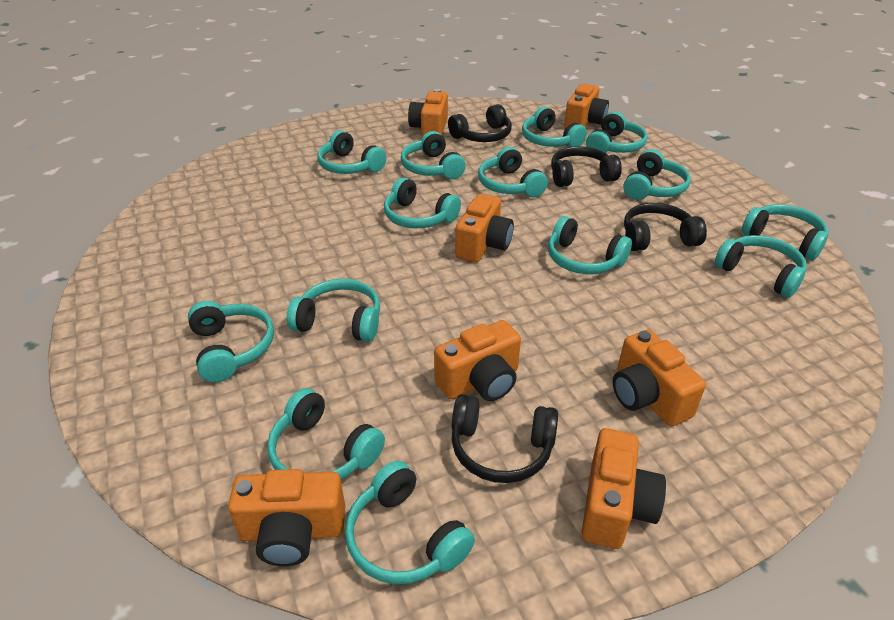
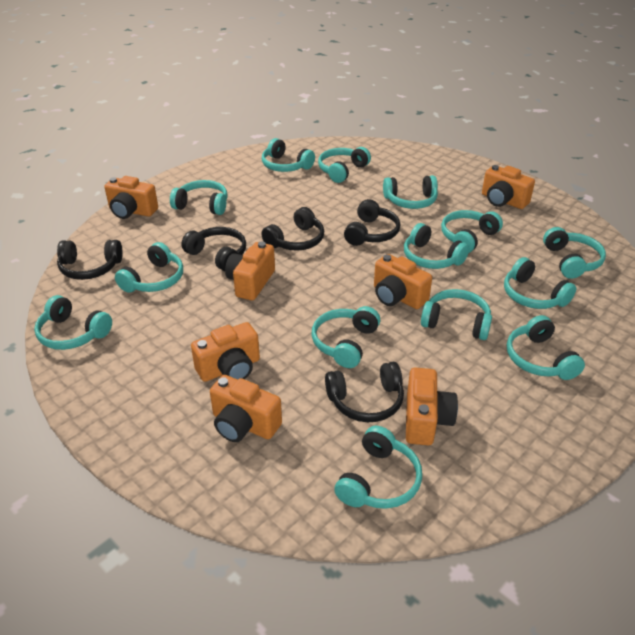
black headphones: [448,104,512,142] [452,394,558,483] [551,146,622,187] [624,203,707,251] = 4 -> [57,240,123,280] [181,227,246,271] [261,207,324,251] [325,362,404,422] [344,199,400,246] = 5

